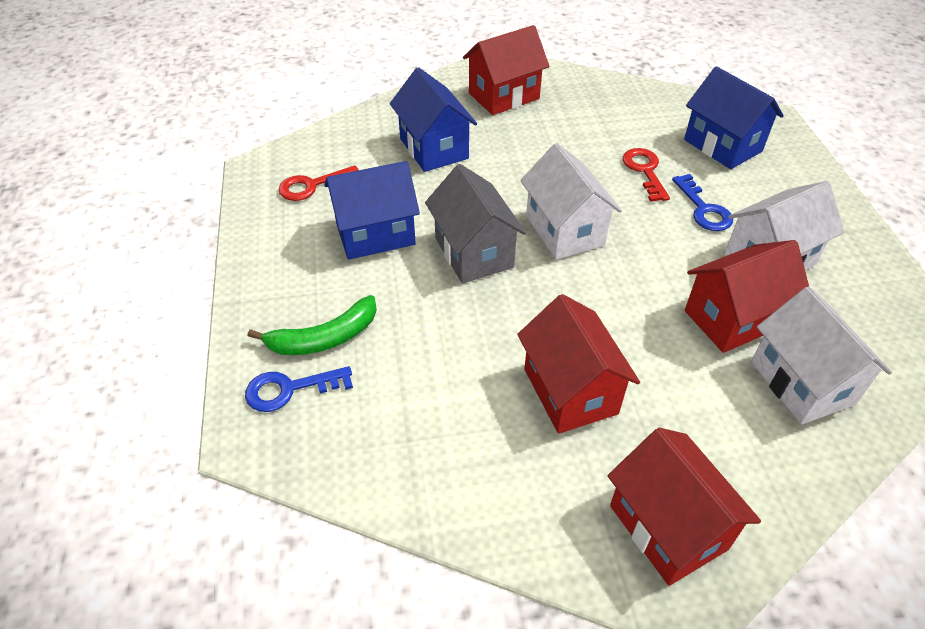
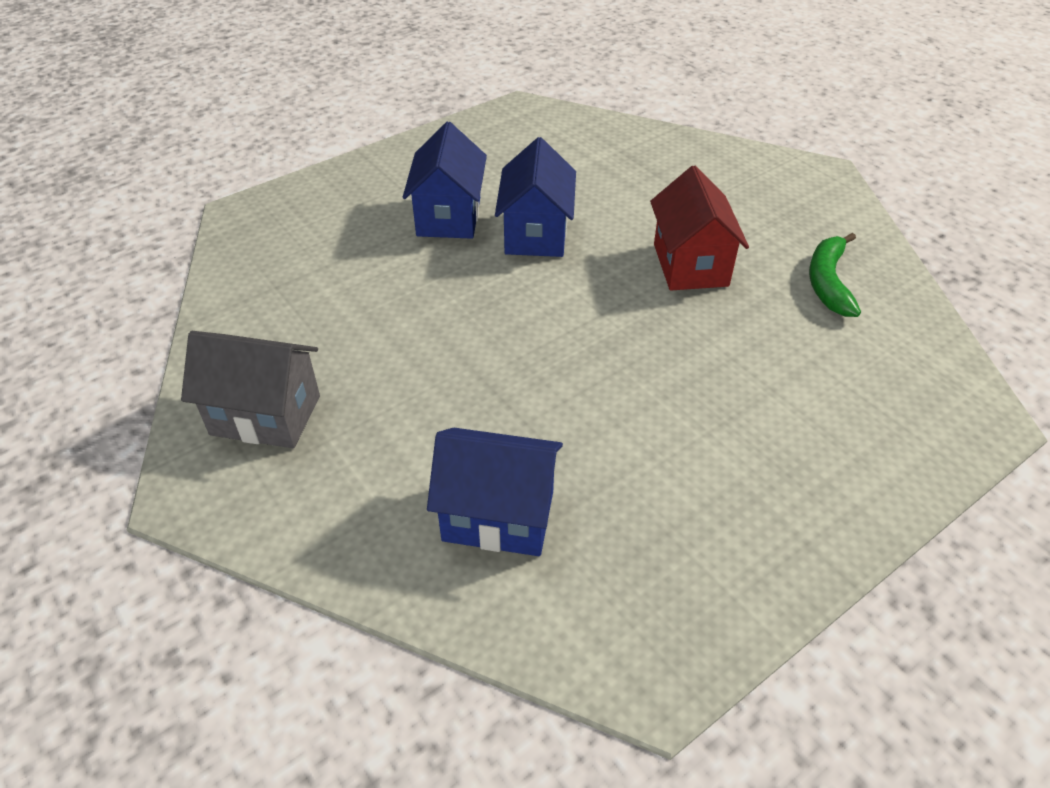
blue key: [245,366,353,412] [672,174,733,231] = 2 -> none = 0
red house: [463,25,549,115] [517,294,640,434] [608,428,761,586] [685,240,809,353] = 4 -> [650,166,749,290] = 1
red key: [278,165,358,201] [623,148,670,202] = 2 -> none = 0
white house: [520,143,622,260] [724,181,844,270] [751,286,892,425] = 3 -> none = 0

